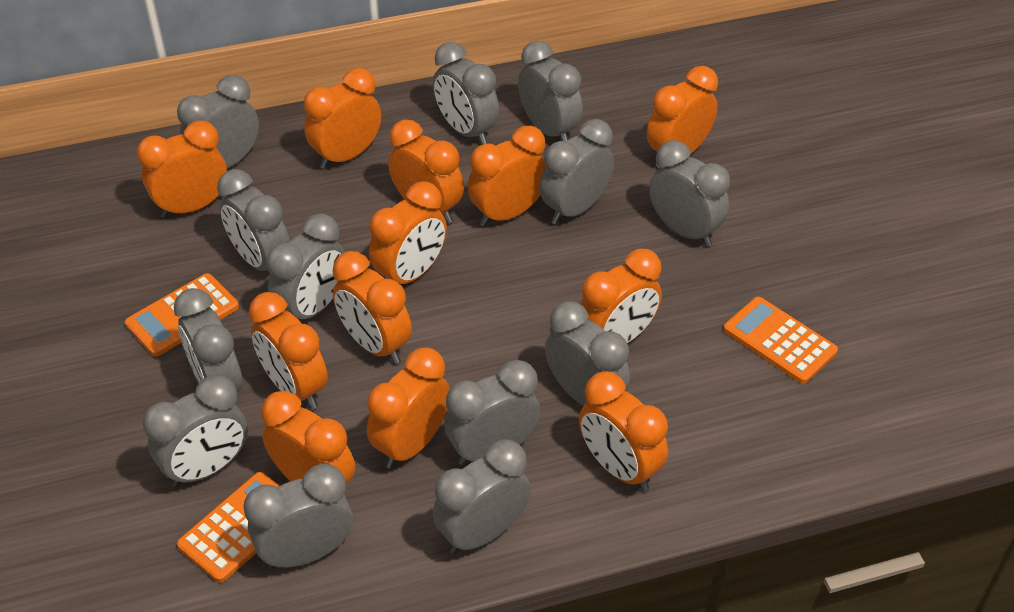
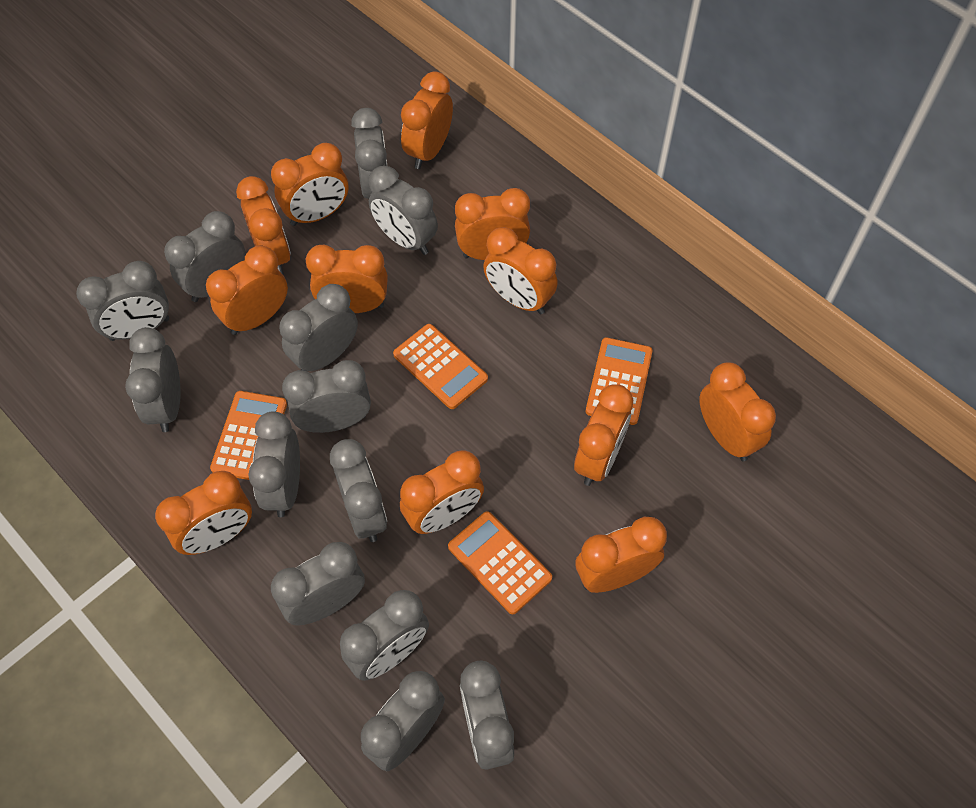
orange calculator: [125,273,239,357] [177,472,280,583] [723,297,838,384] = 3 -> [210,391,287,480] [393,324,488,409] [448,511,552,614] [586,338,653,425] = 4

